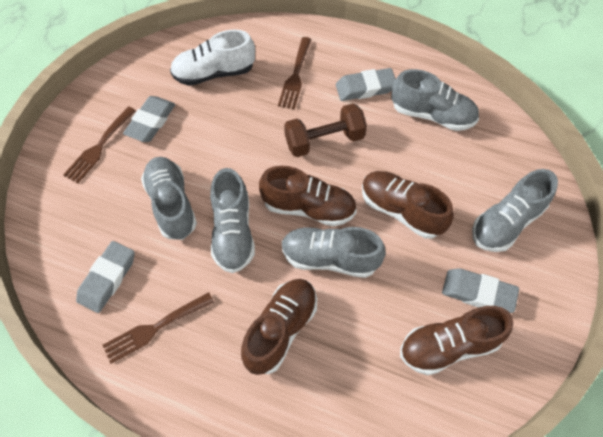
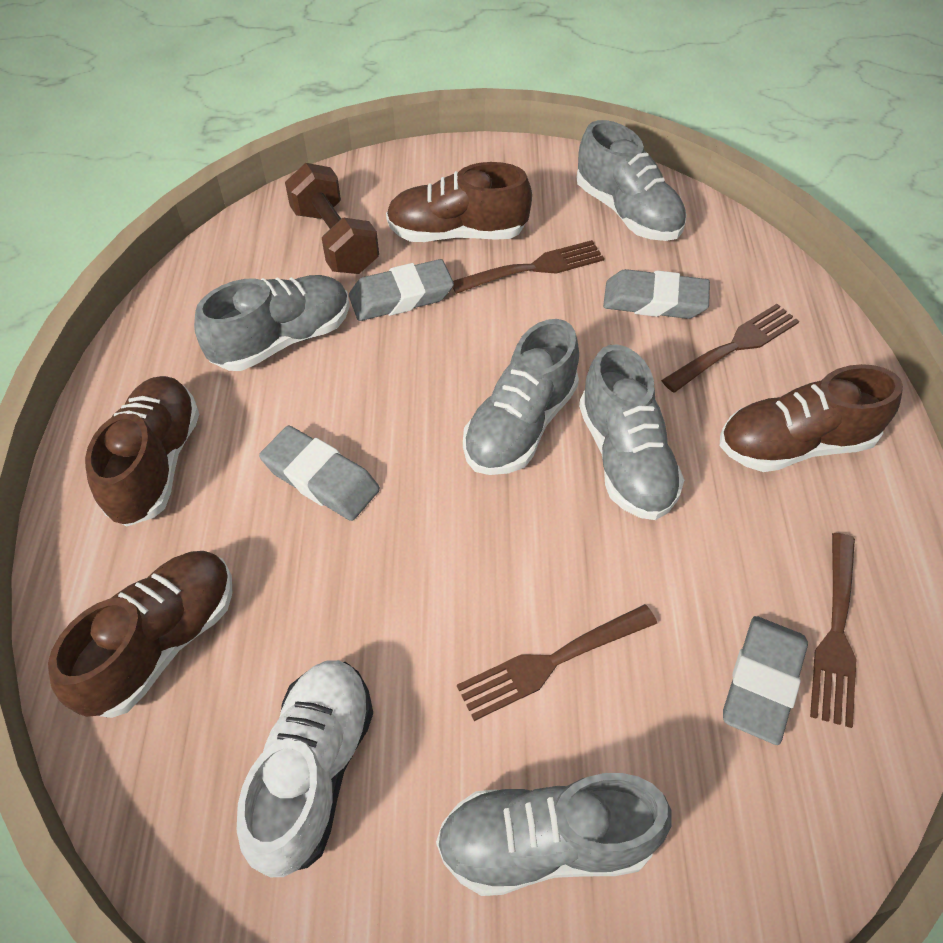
brown fork: [63,106,136,183] [103,292,214,364] [278,37,312,109] = 3 -> [453,240,604,294] [457,604,657,721] [661,304,799,393] [810,533,856,728] = 4

